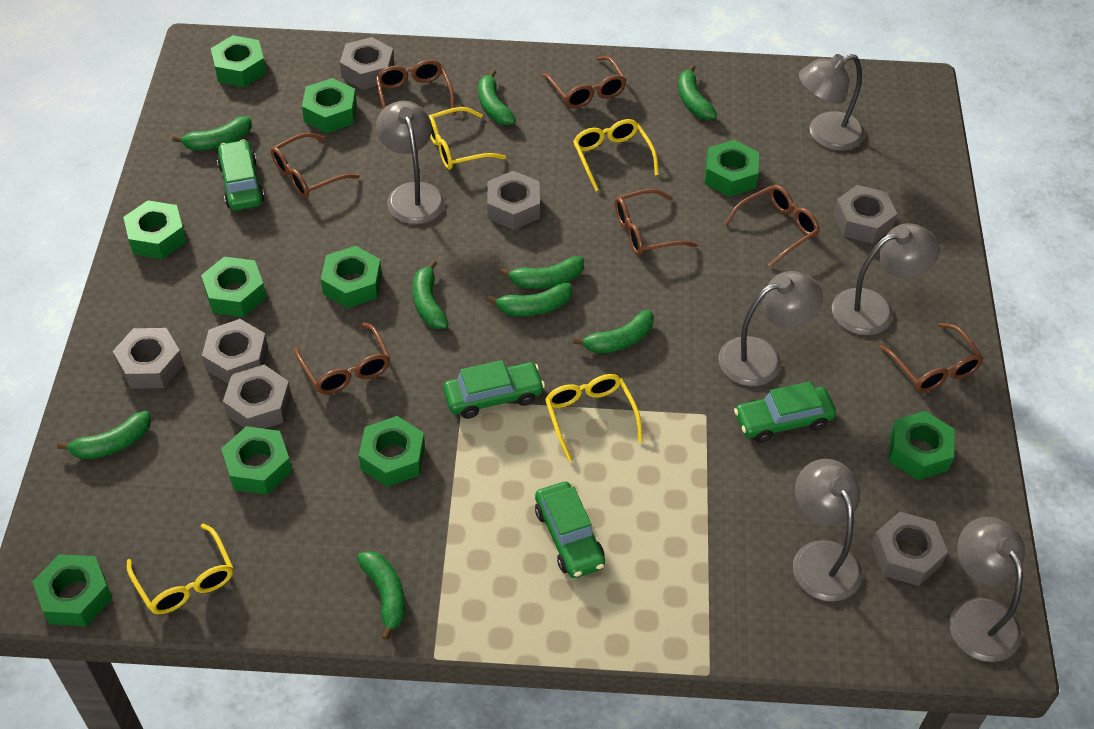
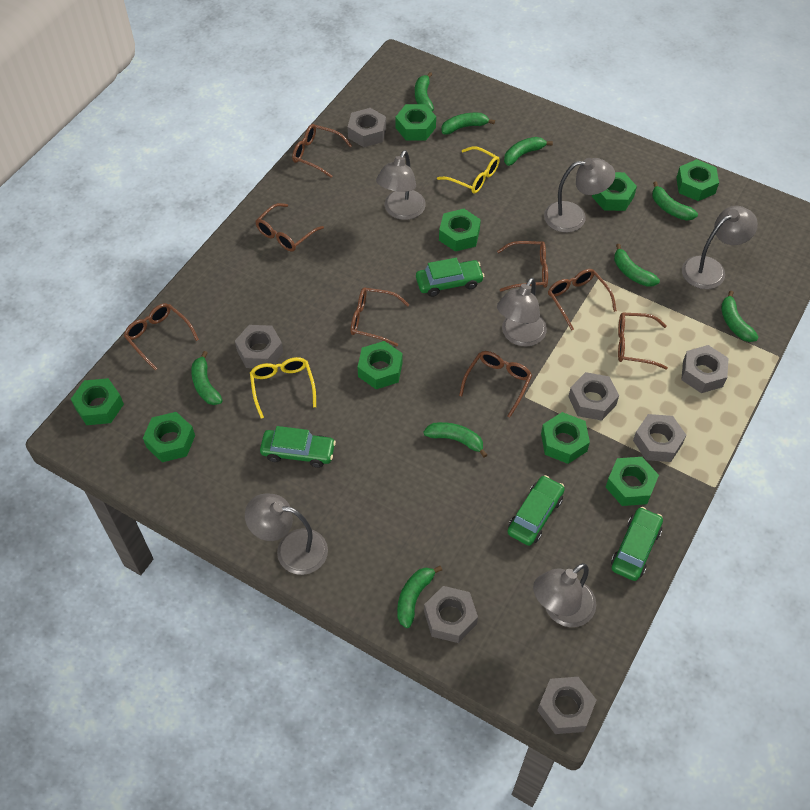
brown glasses: [271,133,360,198] [294,322,390,394] [376,60,455,115] [542,56,626,108] [615,189,697,256] [724,185,819,267] [879,323,984,392] = 7 -> [124,303,199,370] [255,203,324,252] [292,124,352,178] [351,288,409,346] [459,351,532,418] [497,241,548,292] [548,269,617,331] [618,312,668,370] = 8
green nut: [32,554,112,626] [123,200,186,259] [201,257,266,317] [211,35,266,87] [221,426,292,495] [302,78,357,133] [321,246,382,308] [359,416,425,487] [705,140,759,197] [889,411,955,480] = 10 -> [71,378,124,425] [143,412,195,462] [357,341,402,389] [395,104,436,140] [439,209,481,252] [541,412,590,464] [592,172,637,211] [606,457,659,506] [676,159,719,201] = 9
yellow glasses: [127,524,233,614] [428,107,506,170] [545,374,643,462] [573,119,659,192] = 4 -> [250,357,316,419] [437,146,500,193] = 2

